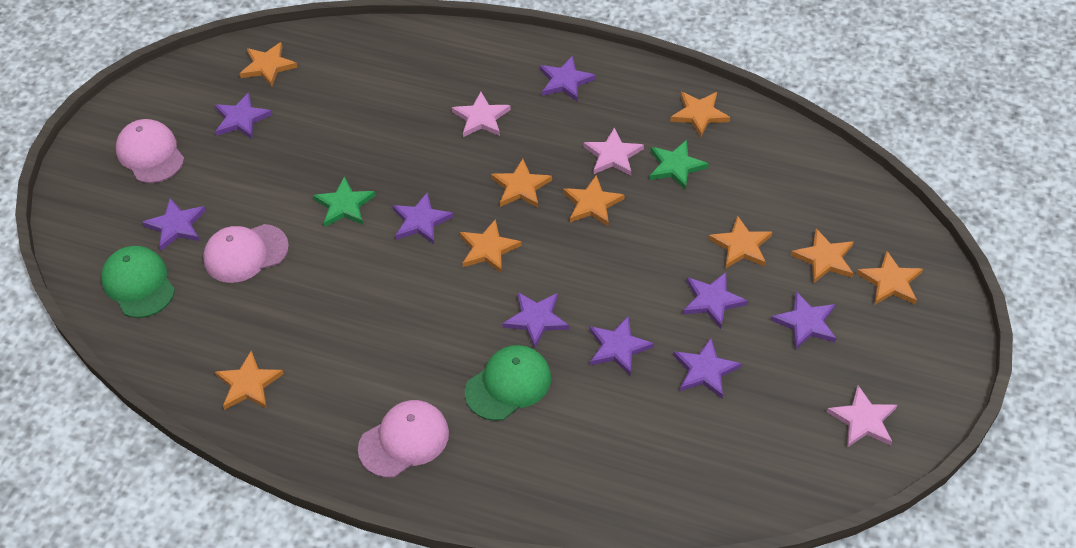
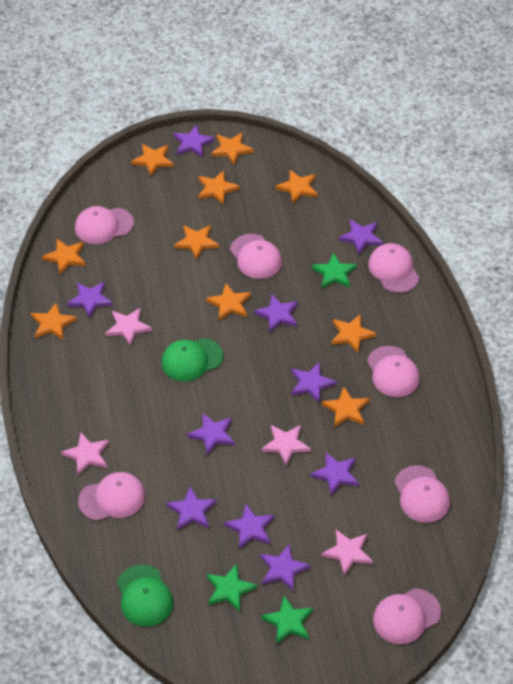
green star: [313,176,376,227] [650,140,709,190] = 2 -> [207,564,257,612] [261,596,313,644] [312,252,357,288] = 3
orange star: [215,351,284,410] [240,42,298,87] [460,219,522,274] [491,159,552,208] [563,175,625,226] [670,92,730,137] [708,215,772,269] [791,229,854,284] [857,251,923,305] = 9 -> [31,303,77,340] [42,239,86,275] [131,144,174,176] [174,225,219,260] [198,170,240,205] [206,283,251,320] [211,132,254,165] [276,170,318,204] [322,387,370,427] [331,314,377,353] = 10
pink cap: [116,119,184,183] [203,224,289,283] [358,400,449,478] = 3 -> [75,206,134,244] [78,472,145,521] [230,234,282,279] [367,346,420,397] [368,243,420,293] [373,588,441,644] [394,465,450,523] = 7
pink star: [452,92,511,137] [583,128,644,176] [827,385,897,447] = 3 -> [61,432,109,476] [106,308,152,346] [261,425,311,466] [322,530,373,576] = 4
purple star: [142,198,206,251] [215,92,272,139] [392,192,454,244] [502,292,569,348] [540,56,596,101] [589,316,654,376] [673,338,742,398] [683,272,748,329] [771,291,836,350] = 9 -> [67,282,113,319] [166,486,216,530] [173,125,215,157] [187,413,235,455] [224,504,274,549] [254,294,298,332] [260,544,310,591] [291,362,337,403] [310,452,359,496] [338,219,383,254] = 10

